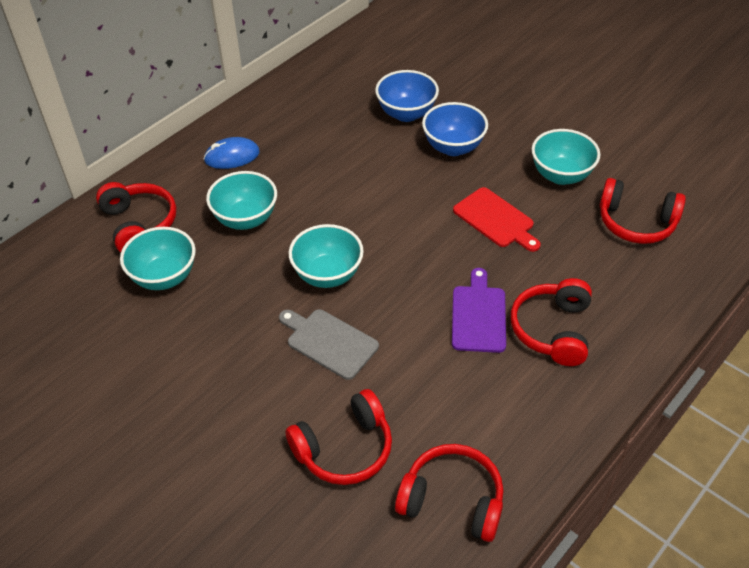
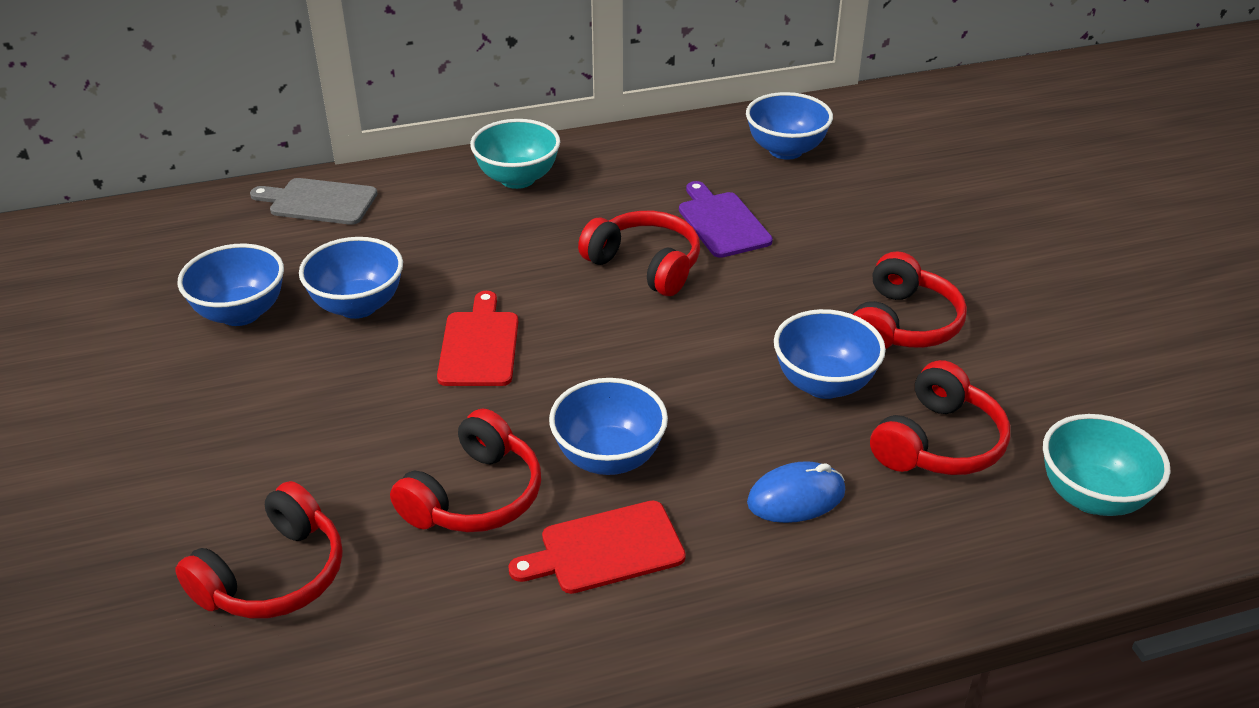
blue bowl: [375,70,439,122] [422,102,488,156] = 2 -> [177,244,284,326] [299,237,403,319] [549,378,668,475] [746,92,833,160] [774,309,886,399] = 5
red cutting board: [453,187,541,252] = 1 -> [437,291,518,386] [508,501,686,594] = 2
turquoise bowl: [120,227,196,290] [206,171,277,230] [289,224,364,288] [532,129,601,185] = 4 -> [470,119,560,189] [1043,414,1170,516] = 2

